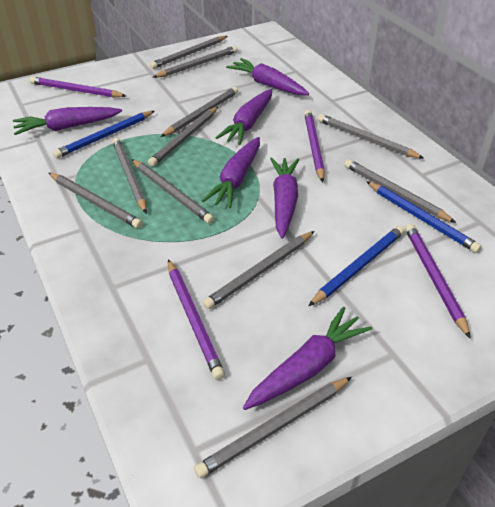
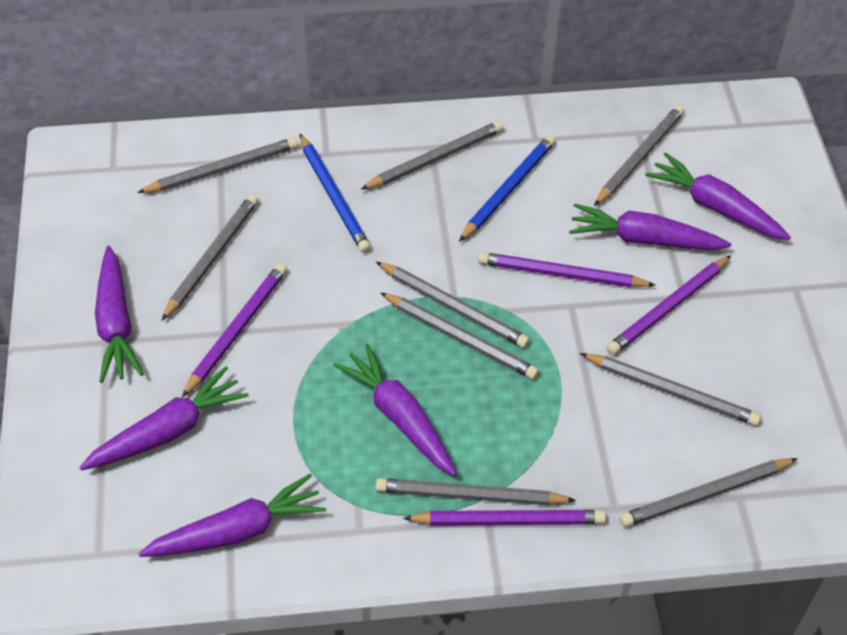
blue pencil: [53,111,155,158] [308,226,405,306] [366,181,482,253] = 3 -> [300,134,371,253] [459,135,556,242] = 2
grey pencil: [49,173,143,229] [112,138,147,213] [132,159,214,224] [148,107,218,167] [150,36,227,69] [152,46,238,78] [161,87,238,137] [194,377,352,478] [203,231,314,309] [318,114,424,159] [345,159,456,223] = 11 -> [137,137,298,193] [161,194,259,321] [360,121,504,190] [376,262,530,348] [376,478,576,506] [380,292,539,379] [580,353,761,426] [594,105,685,206] [620,458,798,527] = 9

